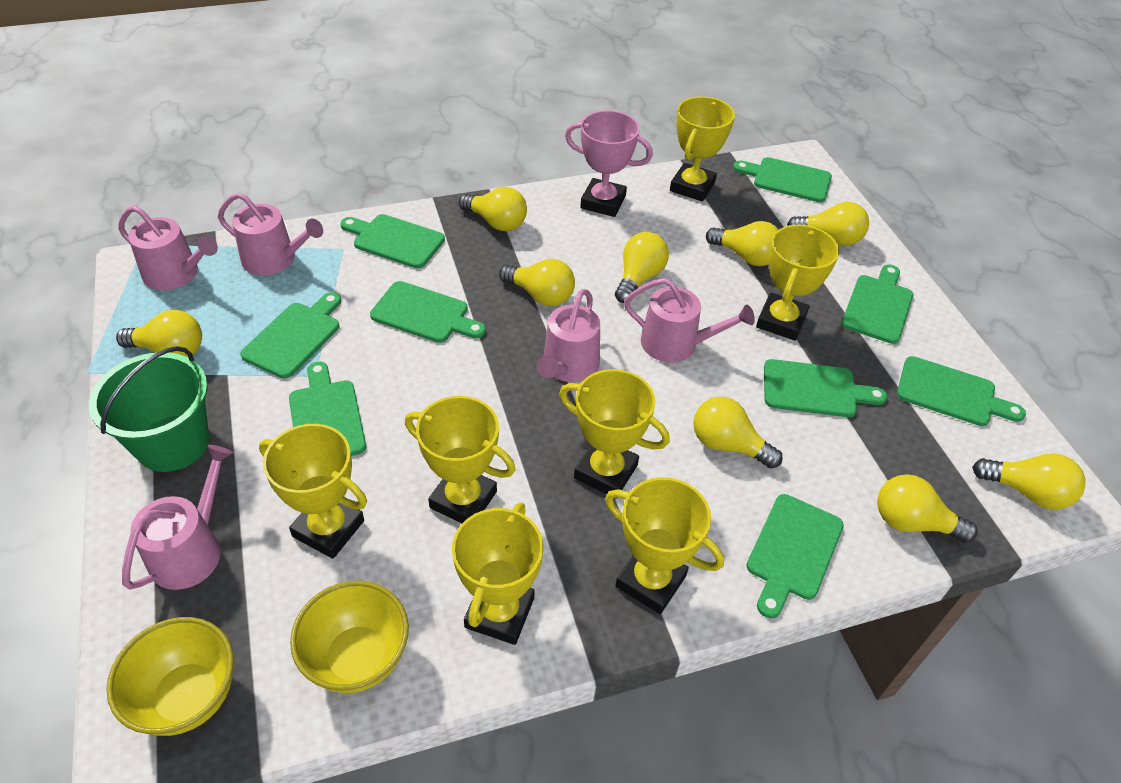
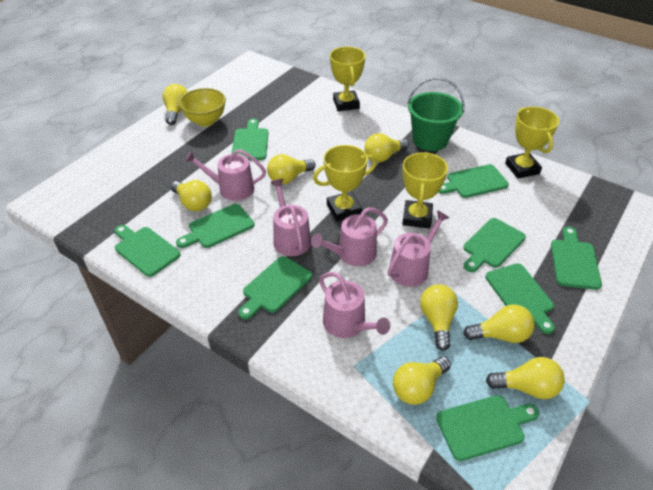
pink trophy: [565,110,653,217] = 1 -> none = 0
yellow bowl: [106,617,234,736] [290,581,409,693] = 2 -> [179,88,226,127] = 1
yellow light bulb: [116,310,202,357] [459,187,527,231] [499,259,575,306] [615,232,669,303] [693,397,783,469] [706,221,779,266] [787,202,869,246] [877,475,978,543] [972,453,1086,510] = 9 -> [162,84,188,125] [171,180,212,211] [267,154,316,184] [364,133,409,162] [393,356,451,405] [420,284,458,351] [464,304,535,343] [486,357,565,399] = 8
yellow trophy: [259,424,367,559] [405,396,516,523] [452,503,543,645] [559,369,670,494] [605,477,724,614] [670,96,735,202] [756,225,840,341] = 7 -> [313,145,377,221] [330,47,365,111] [402,152,448,229] [505,107,559,179] = 4

